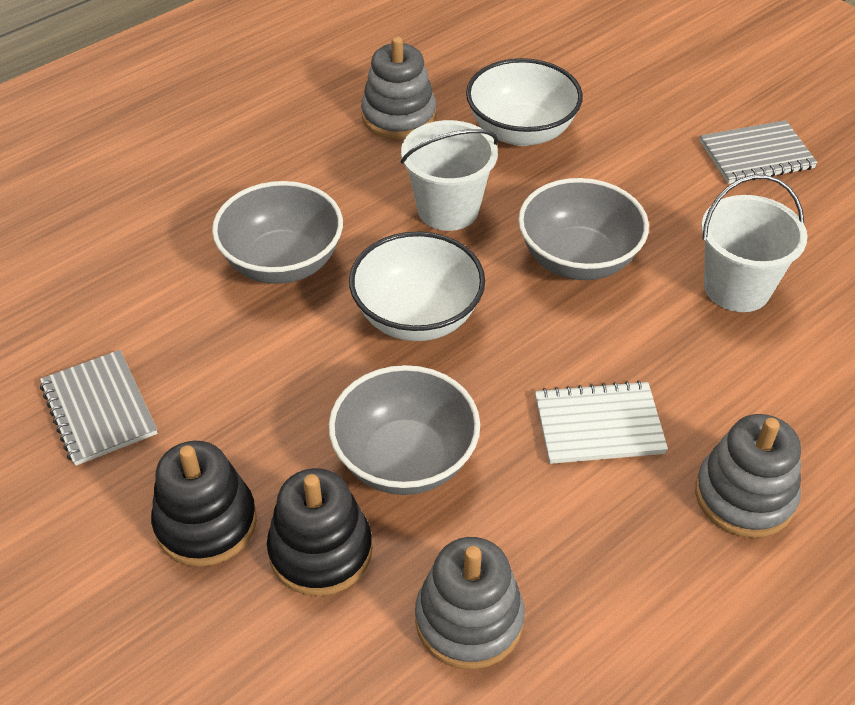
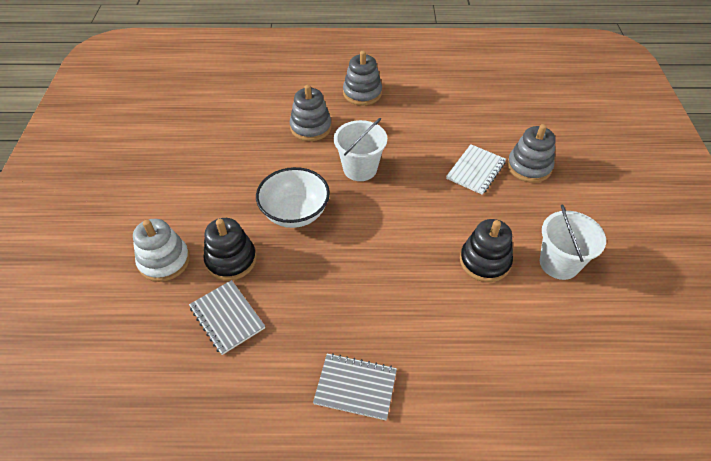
grey bowl: [212,181,343,284] [329,365,480,495] [518,178,649,280] = 3 -> none = 0
white bowl: [349,231,485,341] [466,58,583,146] = 2 -> [256,167,330,228] = 1
white stacking toy: none = 0 -> [133,219,190,282] = 1

